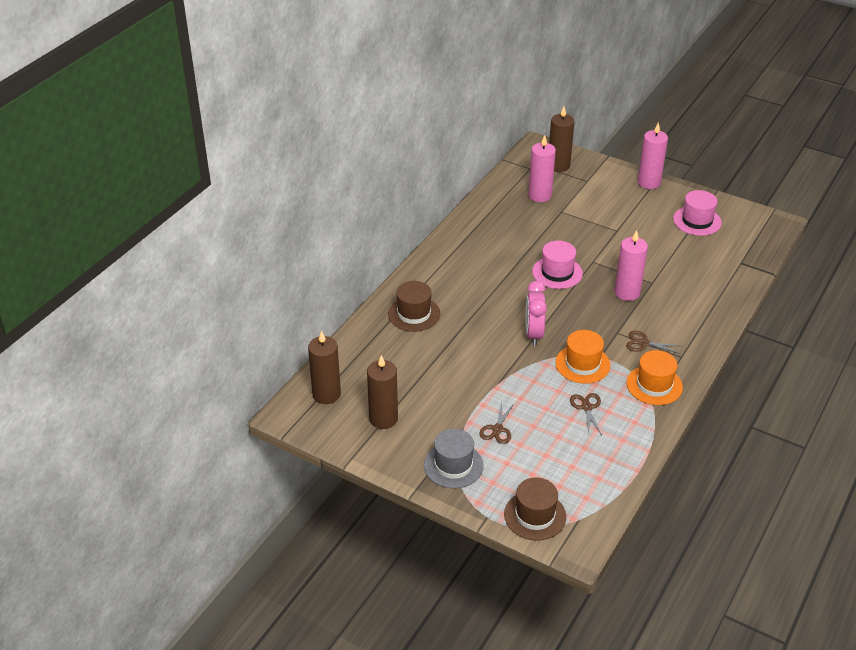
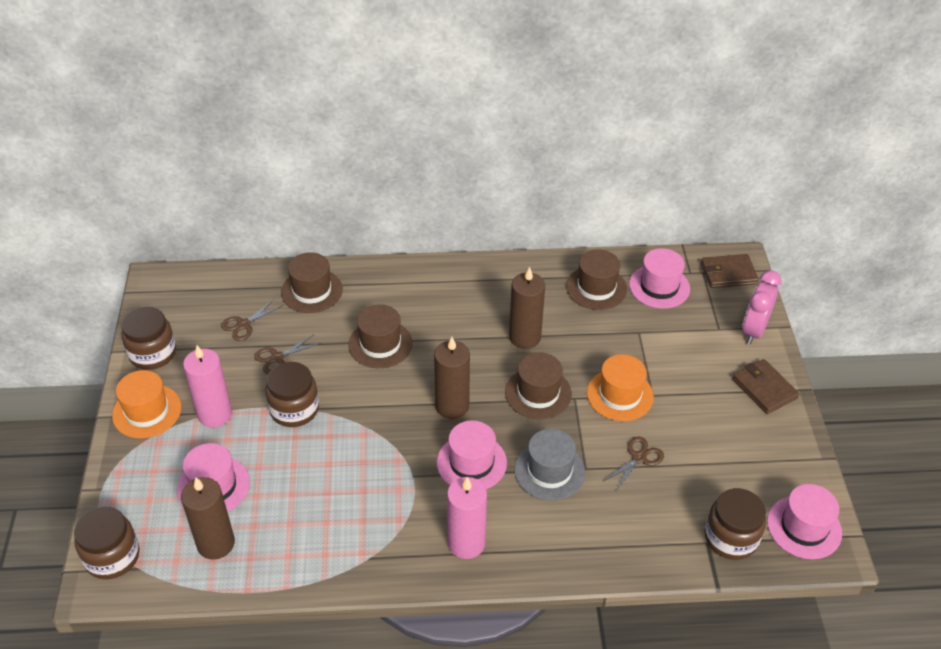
brown hat: [388,281,440,332] [504,477,566,541] = 2 -> [281,252,343,313] [348,304,413,368] [505,352,572,419] [566,250,627,310] = 4
brown jar: none = 0 -> [74,506,140,579] [121,307,176,370] [265,362,319,427] [705,488,766,560] = 4
brown wallet: none = 0 -> [701,254,759,288] [732,359,799,414] = 2
pink candle: [528,135,556,202] [615,230,648,301] [638,122,668,189] = 3 -> [183,345,232,428] [447,477,487,559] = 2
pink hat: [532,241,583,289] [673,190,722,236] = 2 -> [177,443,250,512] [437,420,507,489] [629,248,690,309] [767,484,842,559] = 4

